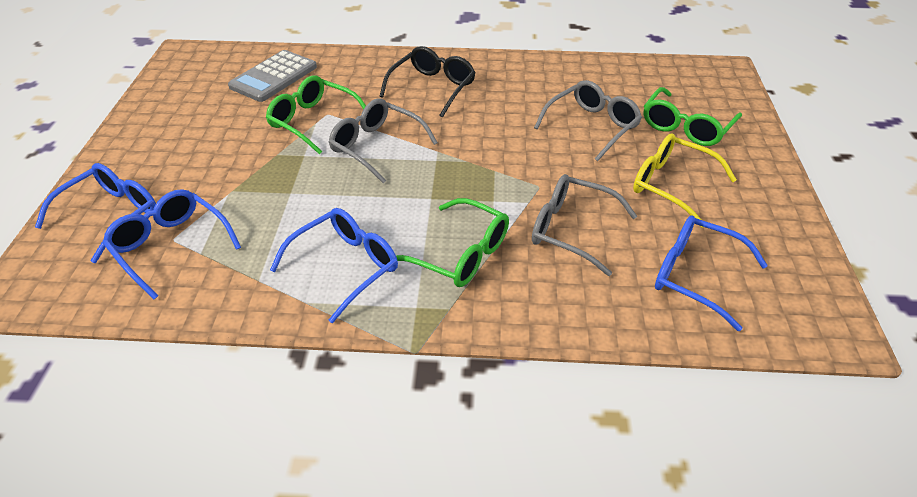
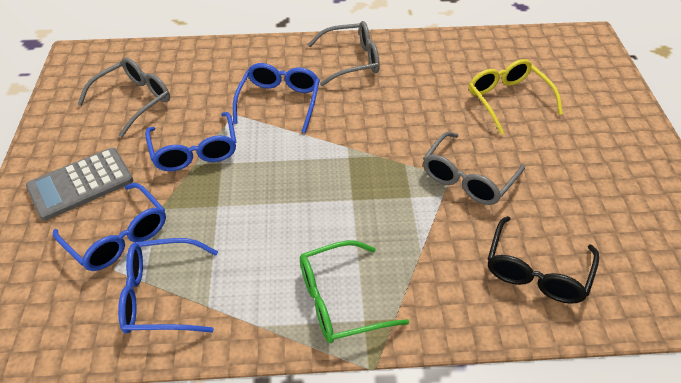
green glasses: [266,75,366,155] [396,198,509,287] [644,87,742,146] = 3 -> [300,240,409,343] = 1

